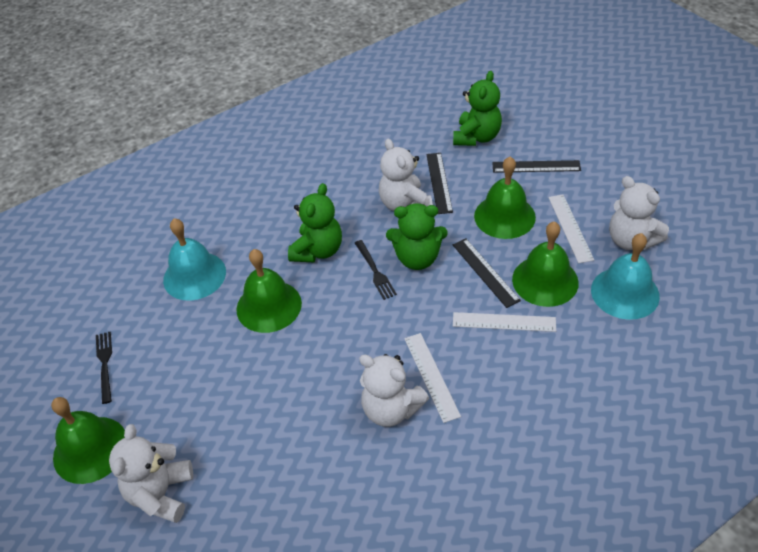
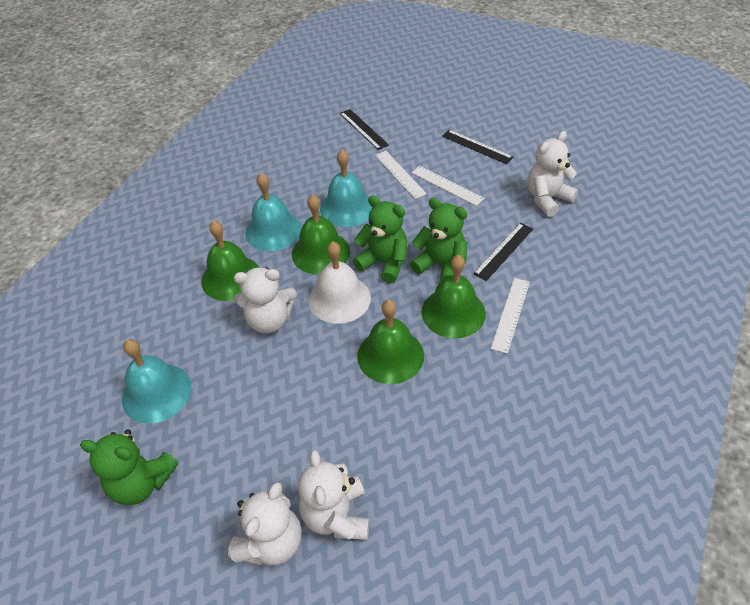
black fork: [96,332,112,404] [355,240,397,300] = 2 -> none = 0
turquoise bell: [163,218,226,301] [591,233,660,320] = 2 -> [122,339,192,424] [245,173,302,251] [320,150,373,227] = 3
white bell: none = 0 -> [309,241,371,324] = 1

